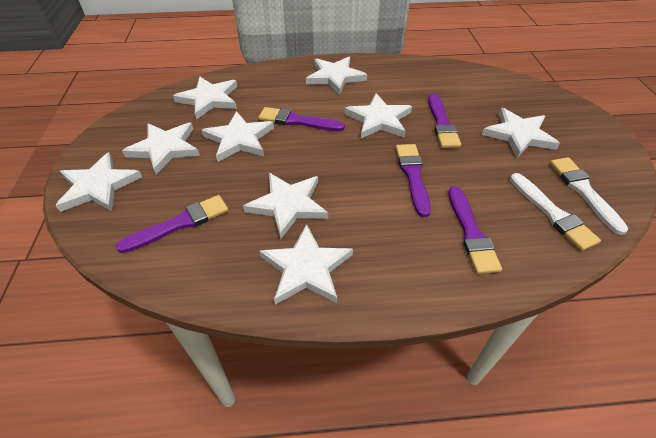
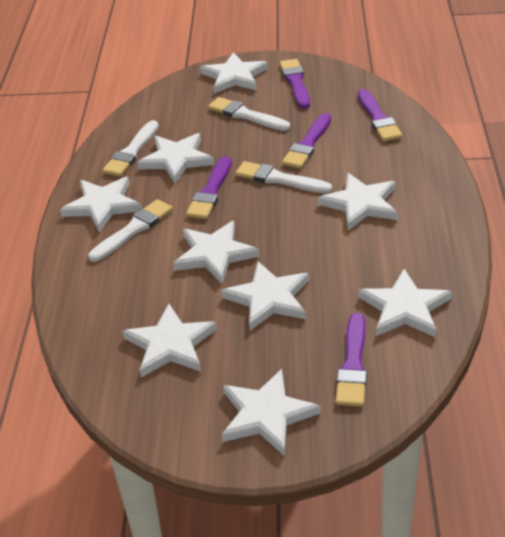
white brush: [510,173,601,251] [550,157,628,235] = 2 -> [88,199,173,262] [102,120,159,176] [208,97,290,131] [235,161,332,193] = 4

